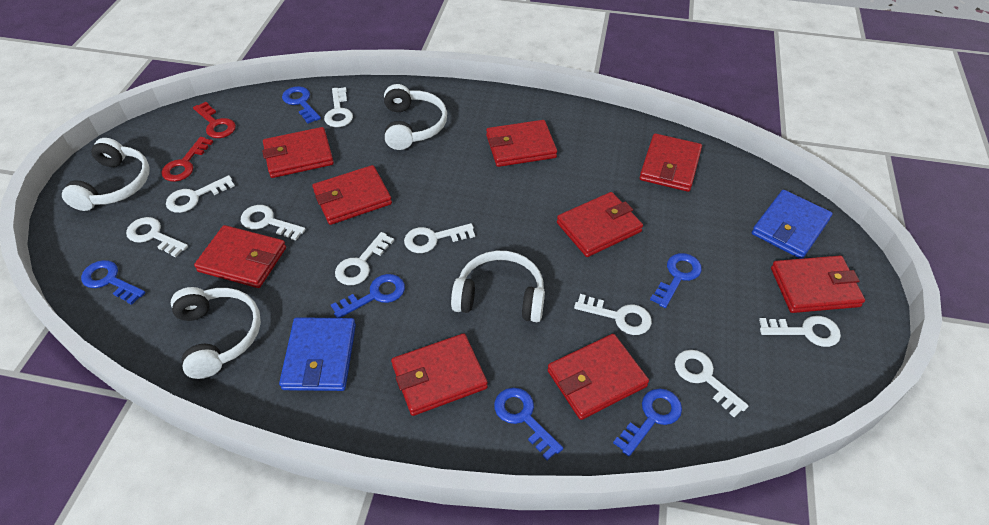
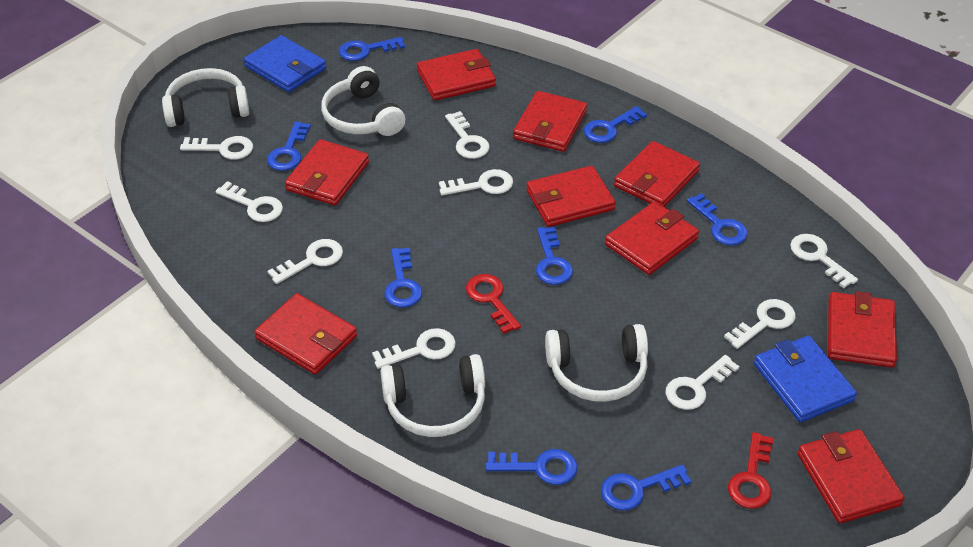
blue key: [81,260,145,305] [282,86,321,124] [331,274,405,318] [494,388,563,461] [613,389,682,457] [650,253,702,308] = 6 -> [267,122,311,171] [339,37,405,61] [384,248,422,307] [486,449,577,485] [536,227,573,285] [583,106,647,143] [601,465,691,511] [687,193,748,245] = 8

